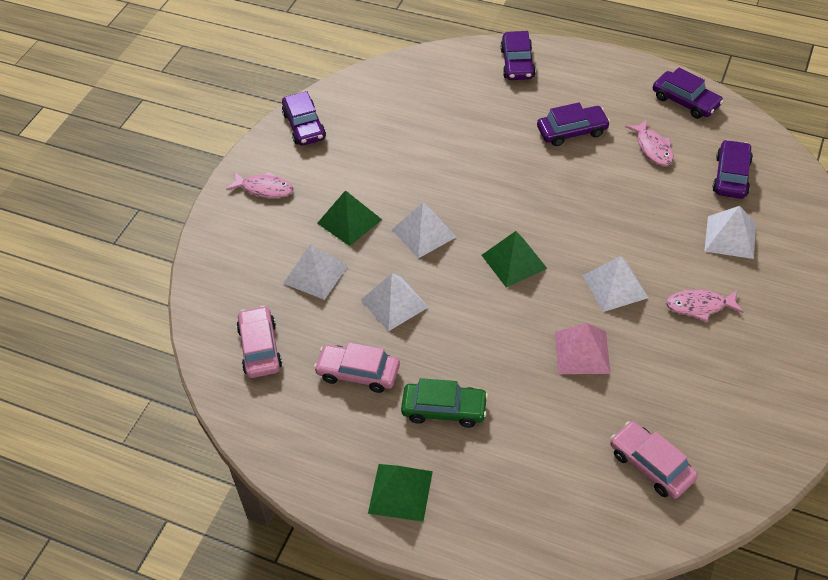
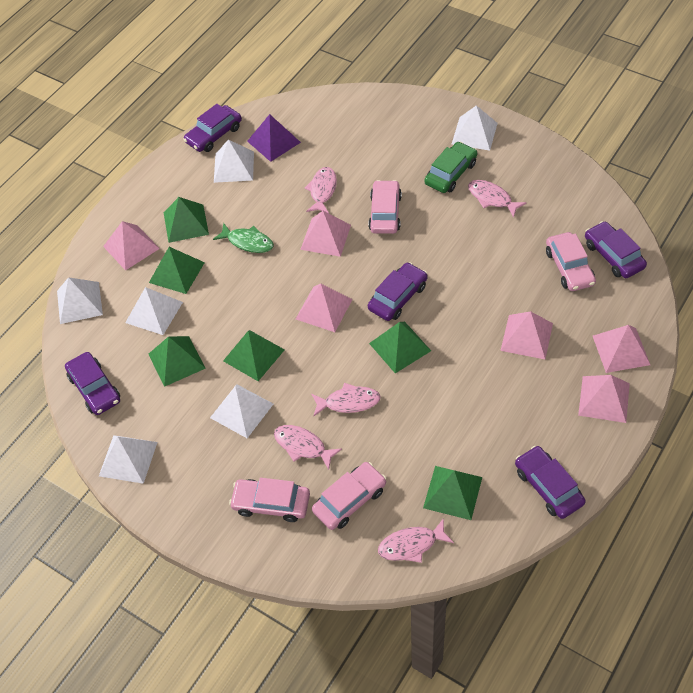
green fish: none = 0 -> [213,223,274,253] = 1
green pyramid: [317,190,382,246] [368,464,433,521] [482,231,548,287] = 3 -> [149,247,205,294] [149,336,206,387] [164,197,209,243] [223,330,285,381] [369,322,431,373] [423,466,482,520] = 6
pink car: [236,305,282,378] [314,342,400,393] [610,421,698,499] = 3 -> [229,478,310,522] [312,462,386,530] [368,180,402,234] [546,232,596,291] = 4
pink fish: [226,171,293,198] [625,120,674,166] [666,289,744,322] = 3 -> [274,425,342,470] [305,167,337,213] [311,383,381,416] [378,518,454,563] [468,180,526,218] = 5
pink pyramid: [555,323,611,374] = 1 -> [103,221,160,271] [296,284,353,332] [300,211,351,257] [500,311,553,359] [578,375,630,423] [593,325,650,373] = 6
purple pyramid: none = 0 -> [247,114,301,162] = 1
white pyramid: [283,244,348,300] [361,273,428,331] [392,202,456,258] [583,256,648,312] [704,206,756,259] = 5 -> [57,277,103,324] [99,435,158,484] [125,287,183,335] [210,384,273,438] [214,139,254,183] [451,105,498,151] = 6

